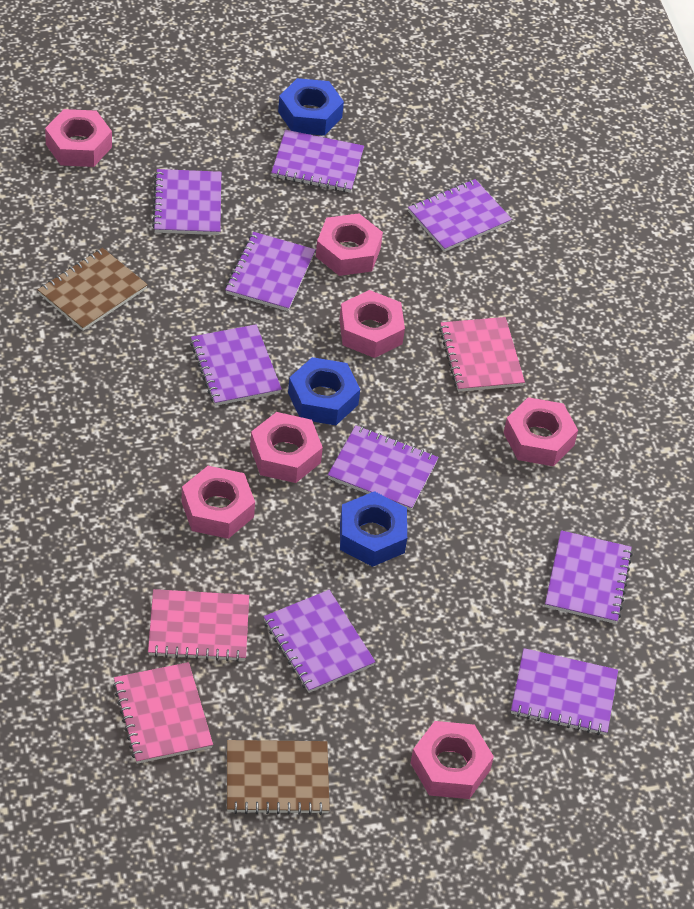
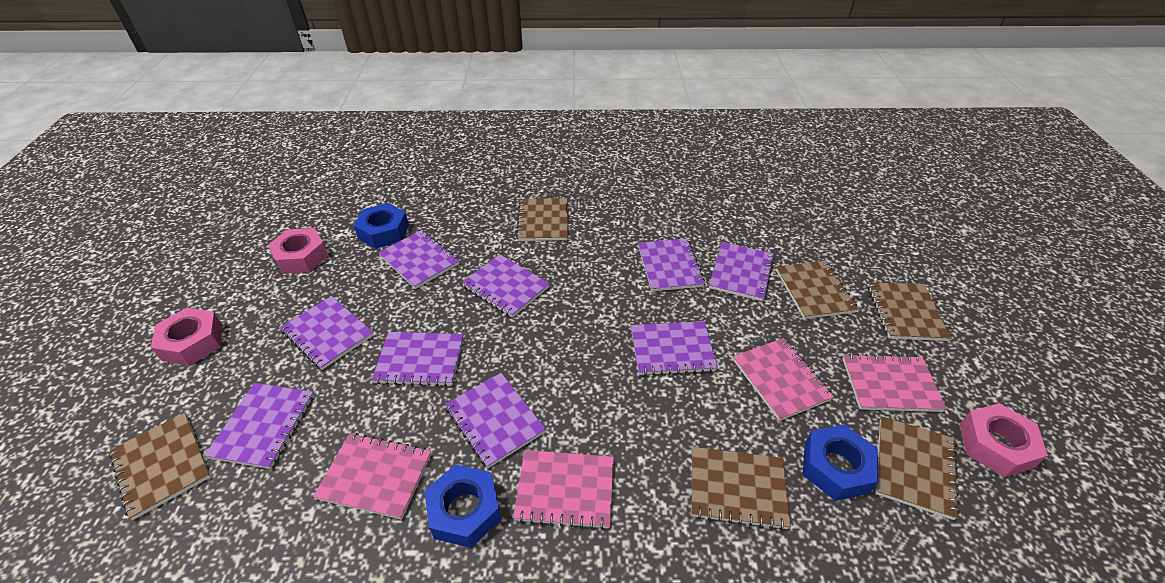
brown notebook: [38,248,148,331] [227,740,330,815] = 2 -> [109,413,211,520] [516,198,568,241] [691,447,791,530] [776,261,858,319] [868,282,951,341] [876,416,960,520] = 6
pink notebook: [113,662,213,764] [148,589,249,662] [439,317,525,392] = 3 -> [313,433,431,520] [513,450,614,530] [733,338,834,421] [842,354,946,412] = 4
pink nut: [45,109,112,167] [181,466,255,539] [250,412,323,483] [316,213,383,276] [339,290,405,358] [411,721,494,799] [504,397,578,466] = 7 -> [151,308,223,366] [268,228,329,274] [960,403,1048,477] = 3

